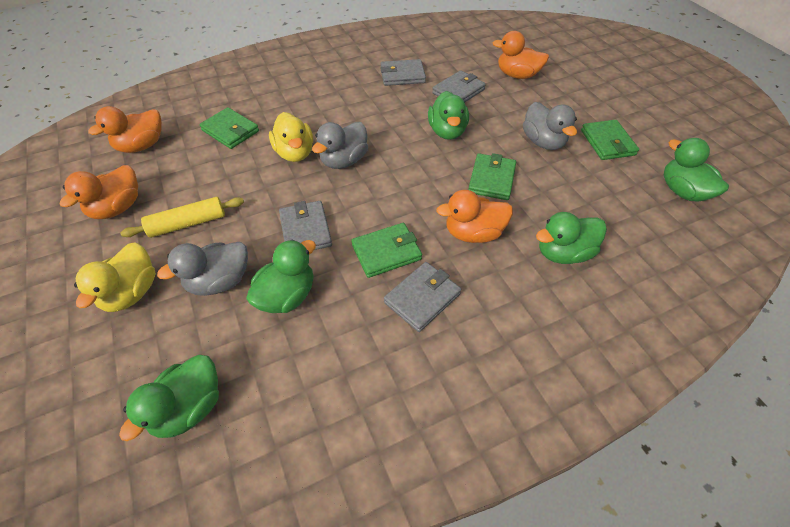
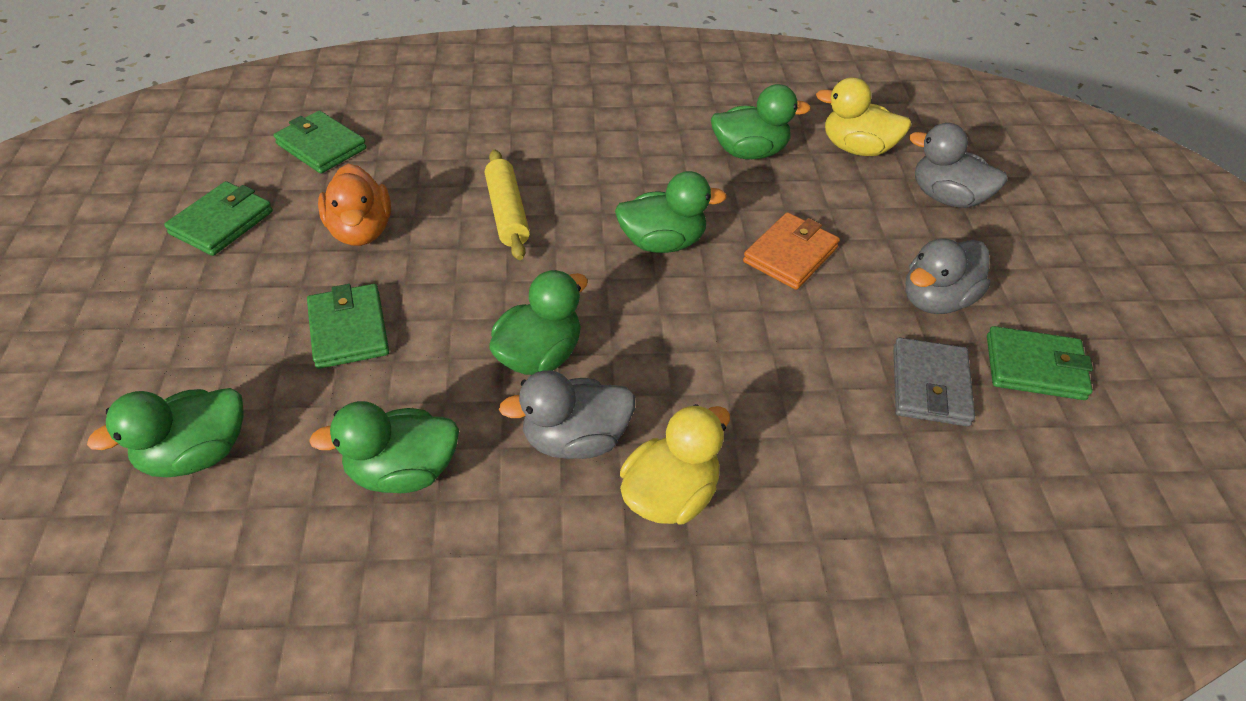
grey wallet: [279,201,332,250] [380,59,426,86] [384,262,461,332] [432,70,486,102] = 4 -> [893,338,975,426] = 1
orange duck: [60,165,138,219] [89,106,162,153] [436,190,513,243] [493,31,549,79] = 4 -> [318,164,391,246] = 1
orange wallet: none = 0 -> [743,212,840,290] = 1

